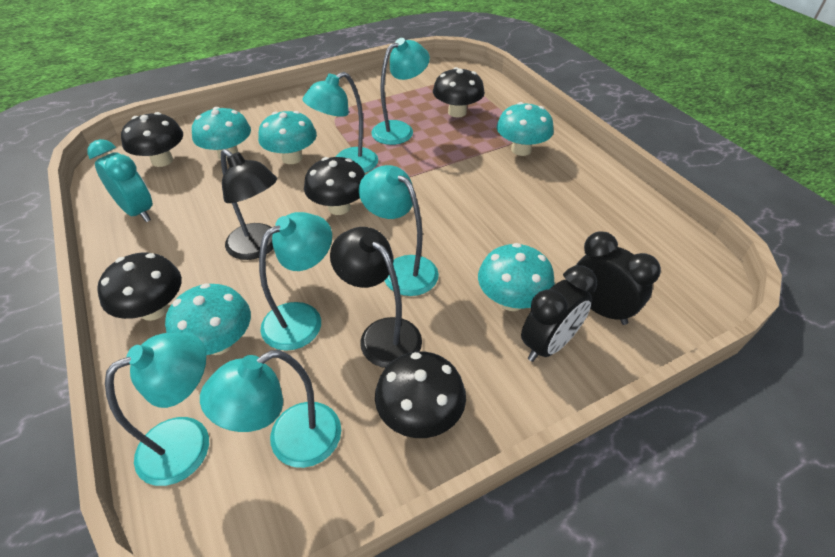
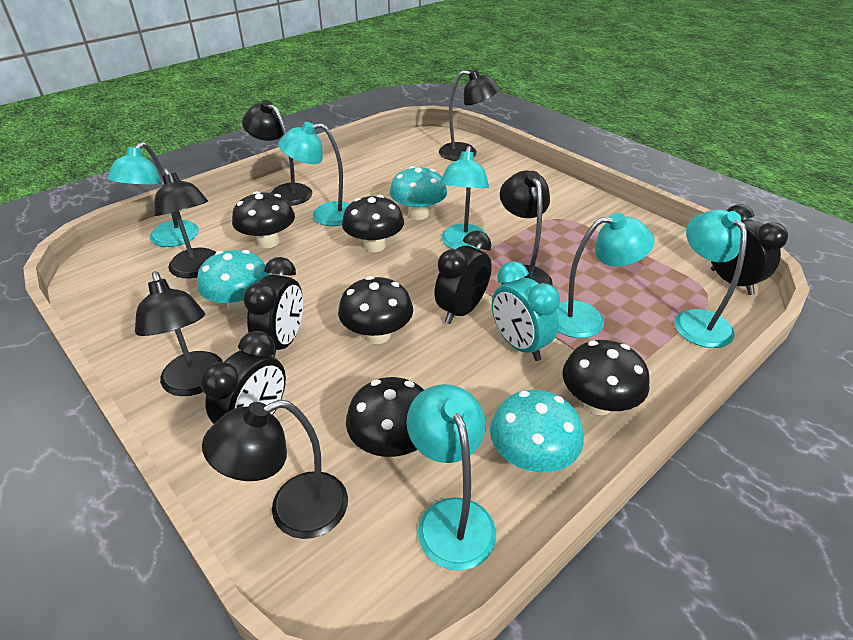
black clock: [521,265,597,362] [576,231,661,325] = 2 -> [201,331,286,424] [243,257,303,357] [434,231,492,324] [711,204,788,295] = 4
black lamp: [221,149,277,260] [330,227,422,368] = 2 -> [135,271,223,396] [154,168,216,278] [202,400,348,539] [242,100,312,206] [439,70,500,161] [500,171,552,286] = 6
turquoise mushroom: [165,283,251,355] [192,107,251,161] [258,111,317,164] [478,243,555,311] [497,102,554,156] = 5 -> [197,250,270,313] [390,166,447,220] [490,390,584,473] = 3

